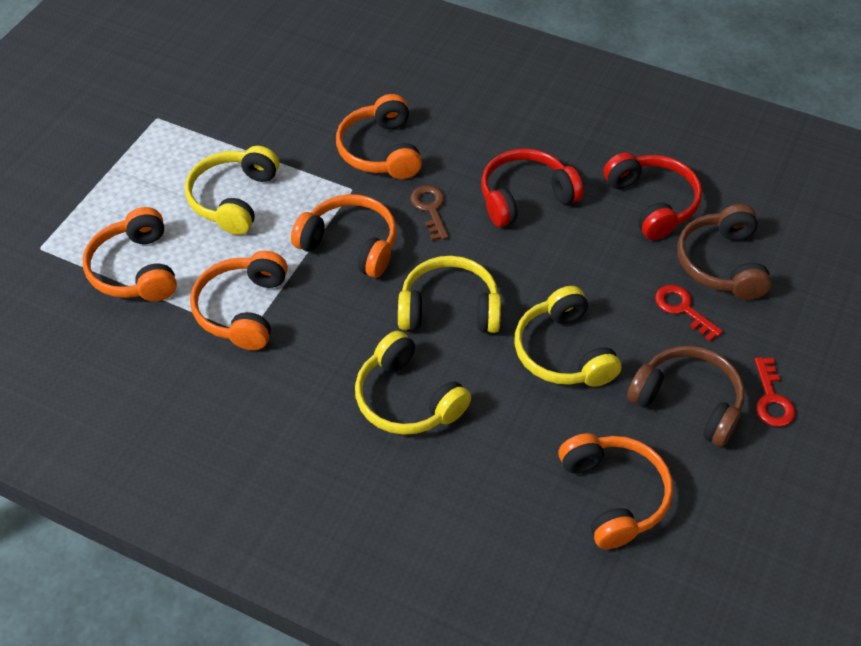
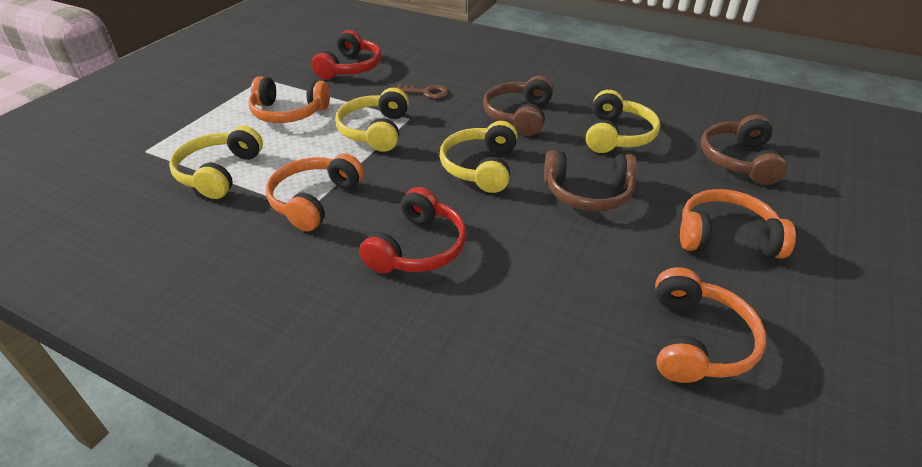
brown headphones: [627,346,745,447] [677,204,772,300] = 2 -> [483,76,553,136] [544,151,637,211] [701,115,788,185] = 3
orange headphones: [83,207,177,301] [190,251,288,350] [291,194,397,278] [336,94,422,179] [558,433,673,549] = 5 -> [248,76,330,123] [266,153,364,231] [655,267,766,383] [680,189,796,259] = 4
red key: [655,285,723,341] [755,357,795,427] = 2 -> none = 0

